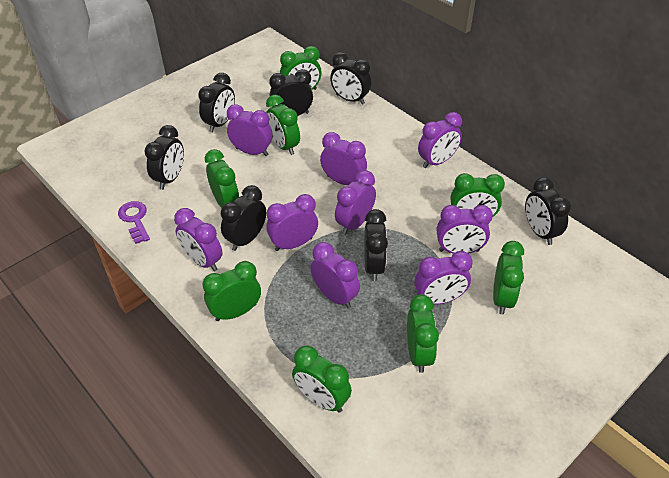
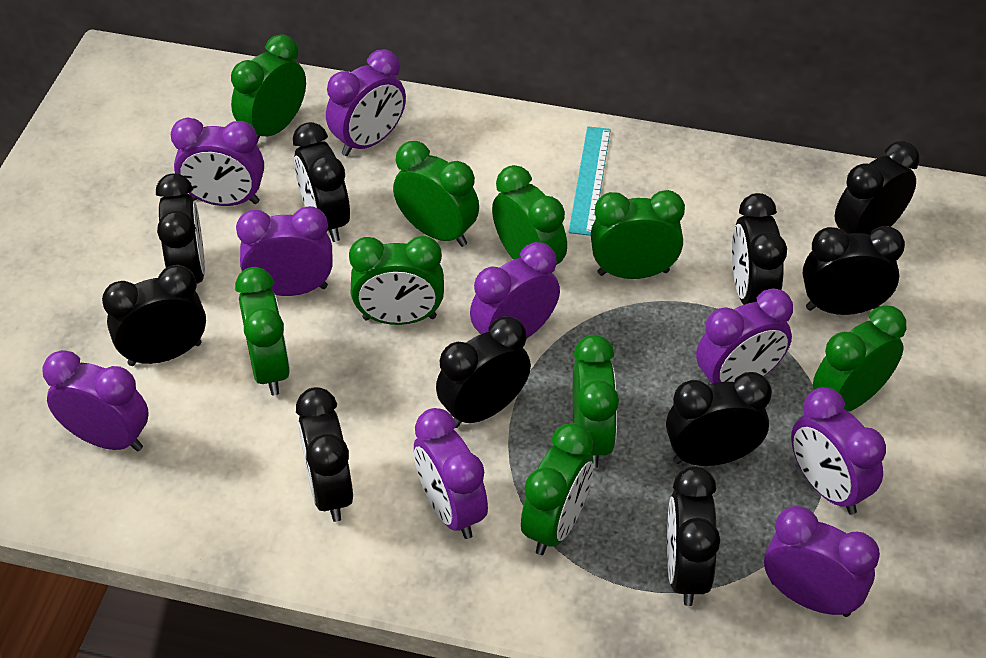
black clock: [145,125,184,190] [198,73,235,132] [221,185,266,251] [269,69,313,116] [330,52,371,105] [364,209,388,281] [525,177,571,245] = 7 -> [102,265,206,366] [156,173,205,284] [293,122,350,242] [296,387,353,522] [436,316,531,428] [666,372,772,466] [667,466,720,606] [732,193,787,305] [803,226,905,315] [835,141,919,235] = 10
green clock: [203,261,261,321] [205,149,239,208] [266,95,300,155] [280,46,321,90] [292,345,352,413] [407,294,439,373] [451,173,505,217] [493,241,524,315] = 8 -> [231,34,306,145] [235,267,290,396] [349,236,444,325] [393,141,479,247] [492,165,567,265] [521,423,593,555] [572,335,619,468] [591,190,685,279] [813,305,906,412] = 9
purple key: [118,201,150,244] = 1 -> none = 0
turquoise ruler: none = 0 -> [569,126,611,236] = 1

